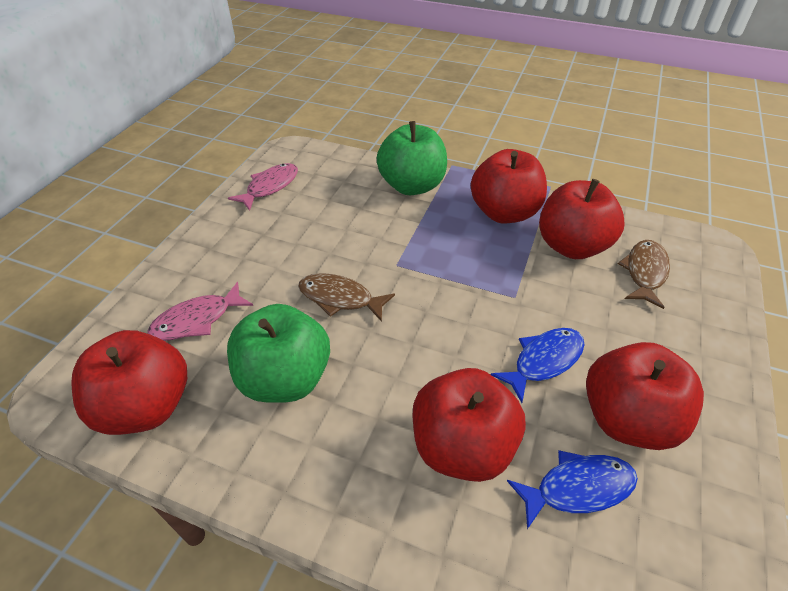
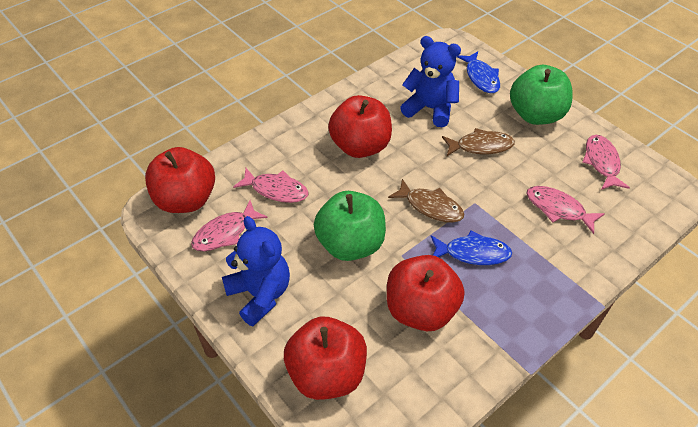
blue teddy bear: none = 0 -> [222,216,290,326] [400,36,461,127] = 2
pink fish: [148,282,253,341] [228,163,298,211] = 2 -> [191,201,267,251] [233,168,309,203] [526,186,605,234] [582,135,630,190] = 4
red apple: [71,330,187,435] [412,368,526,482] [471,149,547,223] [539,179,624,259] [586,342,704,450] = 5 -> [145,147,215,213] [284,317,367,400] [328,95,392,158] [387,255,465,331] = 4

